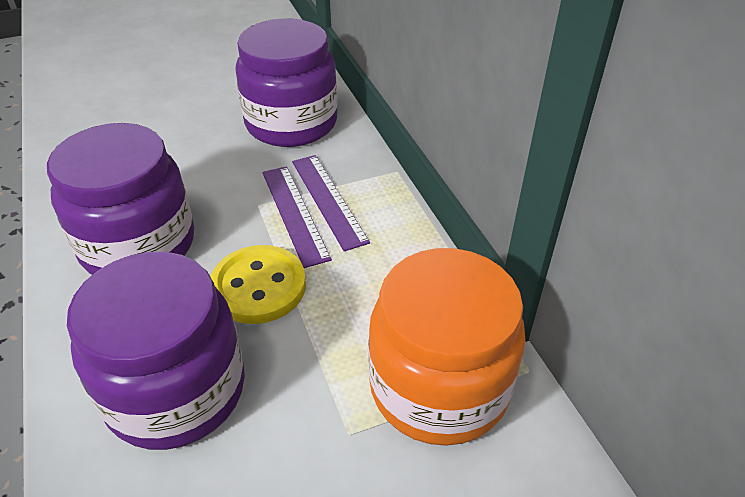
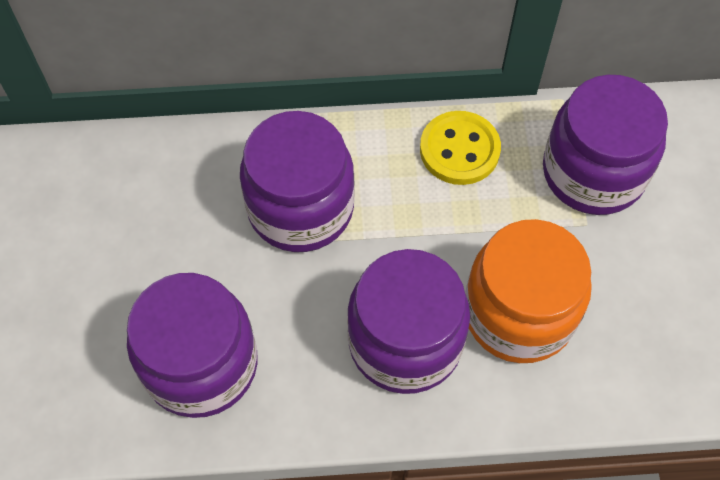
purple jar: [47,123,194,275] [67,252,245,450] [235,19,338,147] = 3 -> [127,273,258,418] [240,111,355,252] [347,249,470,394] [543,75,668,215] = 4
purple ruler: [262,166,332,268] [292,155,370,251] = 2 -> none = 0

